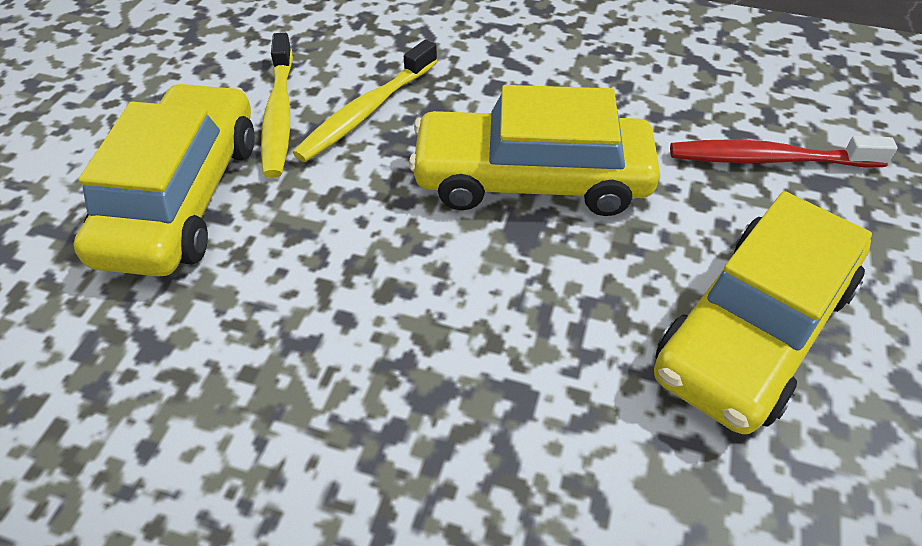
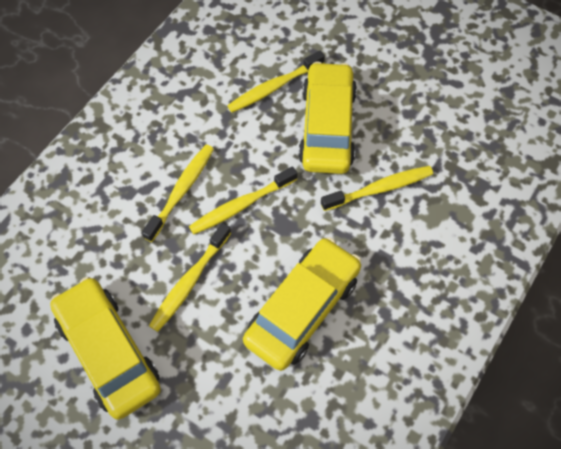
red toothbrush: [670,136,898,168] = 1 -> none = 0
yellow toothbrush: [261,33,293,178] [293,39,438,162] = 2 -> [142,145,214,242] [149,223,231,332] [189,166,297,235] [227,51,325,113] [321,166,433,211] = 5

